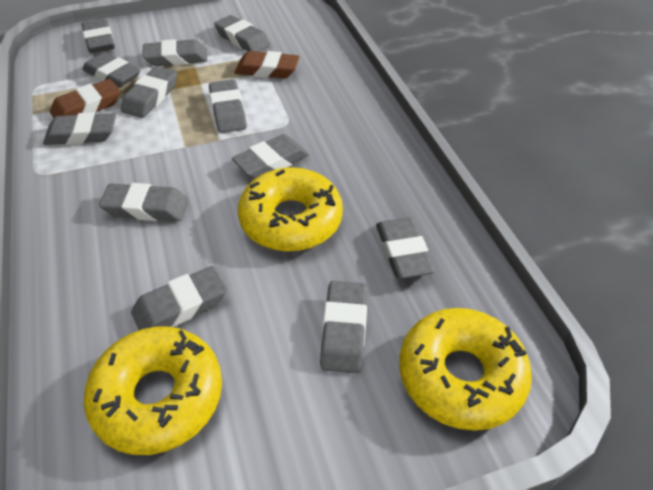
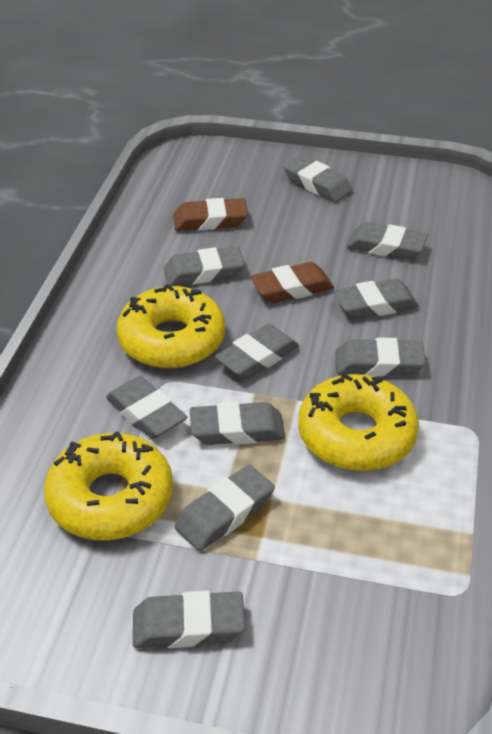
grey eraser: [43,112,116,145] [82,19,115,53] [82,52,140,88] [99,183,189,221] [121,66,177,118] [131,266,227,330] [142,39,207,66] [209,79,247,133] [214,15,271,52] [232,134,309,179] [320,281,367,374] [376,217,435,279] = 12 -> [106,376,187,439] [133,590,245,648] [164,247,245,286] [175,465,275,551] [190,402,285,445] [215,324,299,379] [283,155,353,202] [334,279,419,319] [335,337,426,377] [346,222,428,260] = 10

